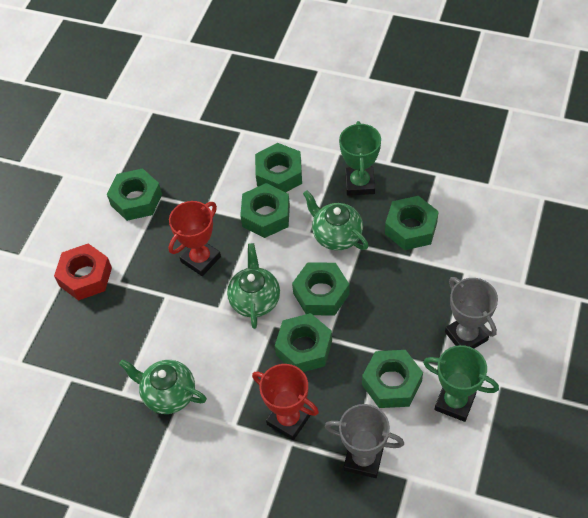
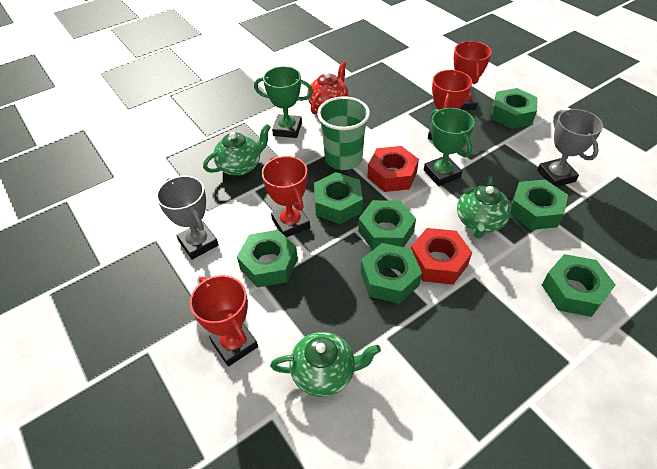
green cup: none = 0 -> [317,96,370,170] = 1
red nut: [54,243,112,301] = 1 -> [367,146,419,192] [411,228,472,285] = 2
red teapot: none = 0 -> [307,61,349,114] = 1
red trophy: [169,201,221,276] [252,364,319,440] = 2 -> [190,275,258,367] [261,156,310,238] [428,70,472,140] [454,41,492,110] = 4

